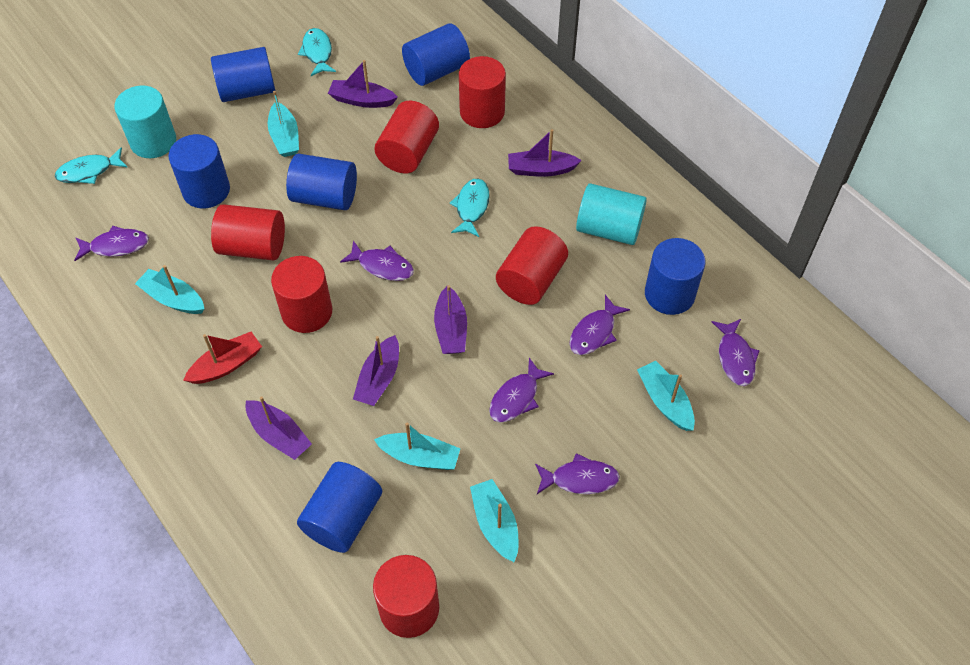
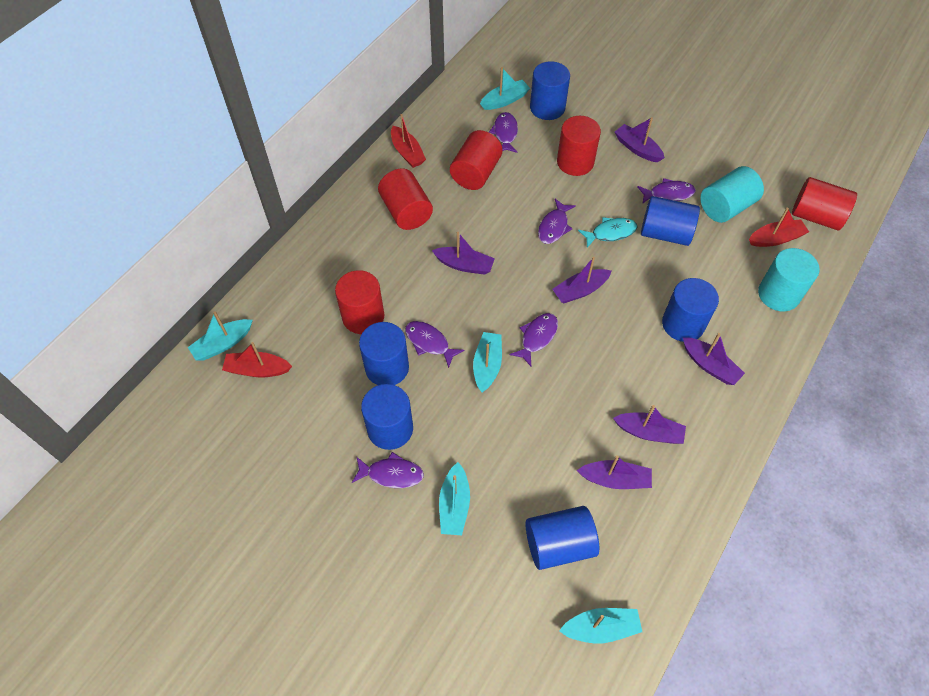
purple boat: [246,396,312,460] [328,60,398,108] [353,335,399,406] [434,285,467,354] [508,129,582,177] = 5 -> [432,232,495,275] [552,257,611,303] [577,455,652,489] [613,405,686,444] [615,117,665,162] [683,333,745,385] = 6
red boat: [183,332,262,384] = 1 -> [222,342,292,377] [391,114,426,168] [749,208,809,247] = 3
red cylinder: [211,204,285,260] [271,256,332,333] [373,555,439,638] [374,101,439,174] [459,56,506,128] [496,226,568,305] = 6 -> [335,270,385,334] [378,168,433,230] [450,130,502,190] [557,116,601,176] [792,177,857,230] = 5
turquoise fish: [55,147,128,184] [298,28,336,76] [450,179,490,237] = 3 -> [578,217,637,248] = 1

